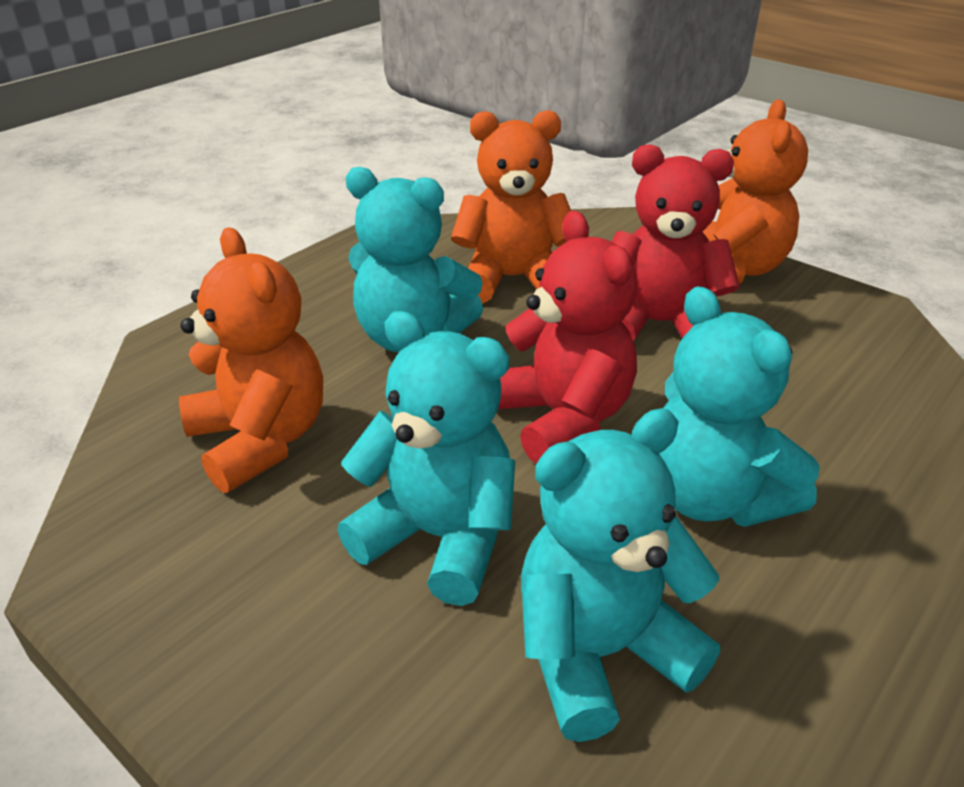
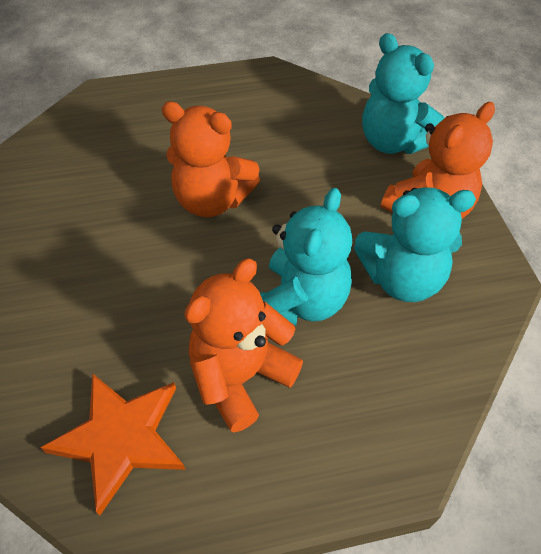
orange star: none = 0 -> [40,373,185,515] = 1
red teddy bear: [498,211,637,464] [612,144,740,342] = 2 -> none = 0
turquoise teddy bear: [337,311,515,606] [346,167,483,352] [521,408,720,742] [659,286,820,527] = 4 -> [260,188,352,326] [354,187,476,302] [362,33,444,154] = 3

